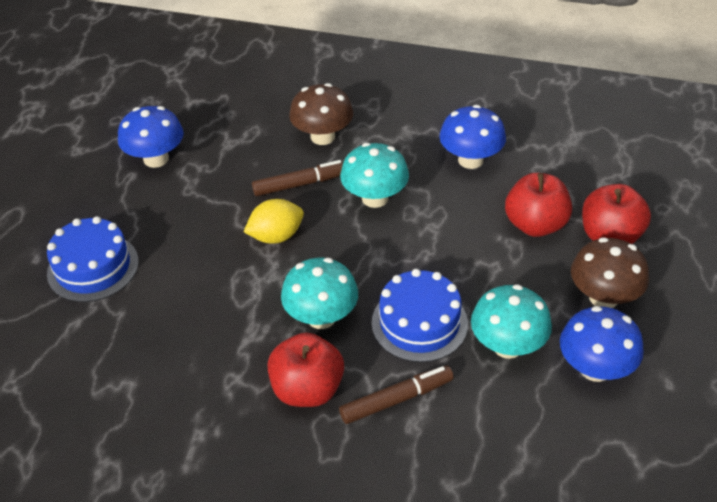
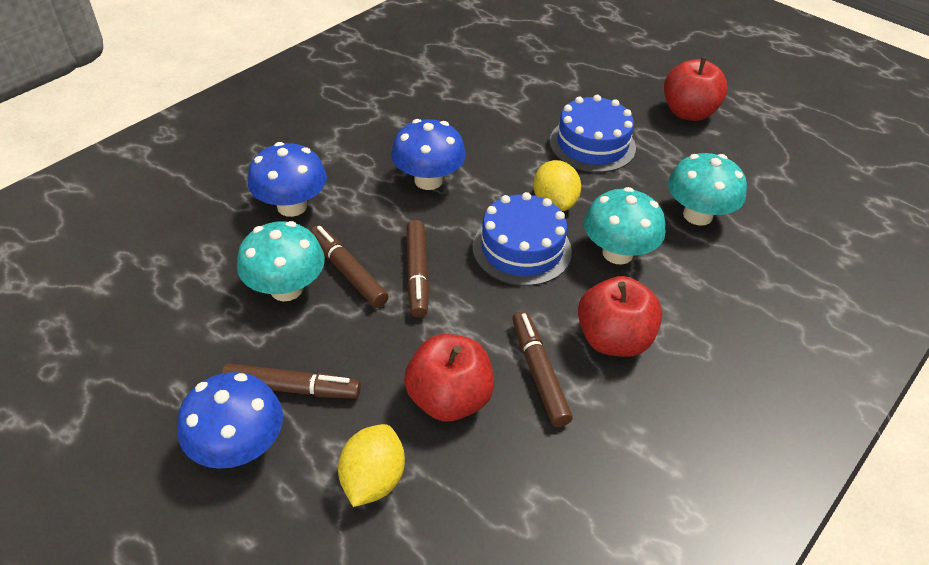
brown marker: [252,160,344,196] [339,365,454,424] = 2 -> [221,363,361,399] [311,225,389,308] [406,220,429,318] [512,311,573,427] = 4
brown mushroom: [289,83,353,145] [571,237,649,308] = 2 -> none = 0
yellow lemon: [244,199,304,244] = 1 -> [338,424,405,507] [533,160,581,211] = 2

